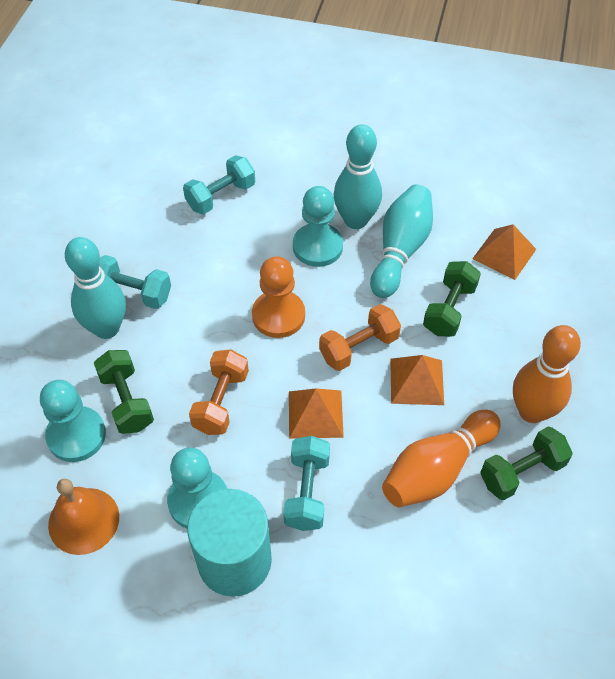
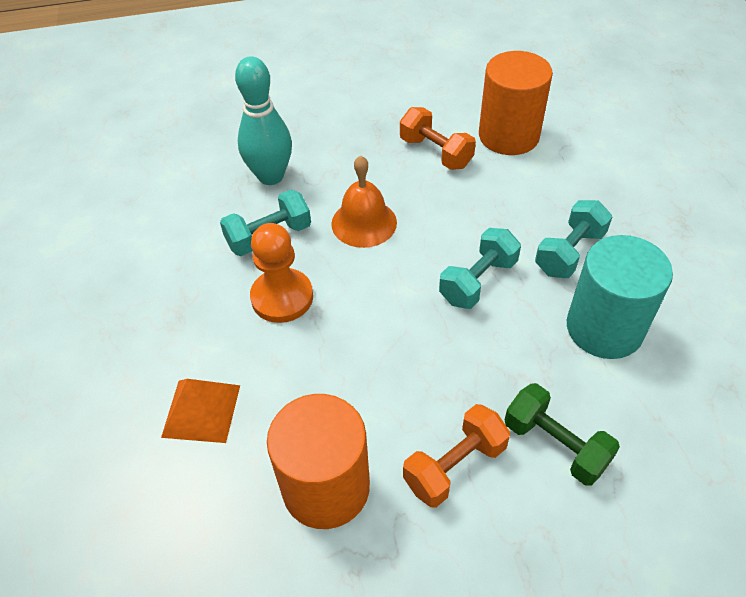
green dumbbell: [94,350,154,434] [423,261,481,337] [480,426,573,500] = 3 -> [505,383,620,486] = 1
orange bowling pin: [382,410,501,507] [513,325,581,423] = 2 -> none = 0
orange cylinder: none = 0 -> [267,394,370,529] [479,51,553,155] = 2
orange pyramid: [289,388,344,439] [390,355,444,405] [472,224,536,280] = 3 -> [161,379,240,443] = 1
turquoise bowling pin: [65,237,126,339] [333,124,382,229] [370,184,433,298] = 3 -> [235,56,292,185] = 1
turquoise pawn: [40,380,106,462] [167,448,227,528] [293,186,343,267] = 3 -> none = 0

